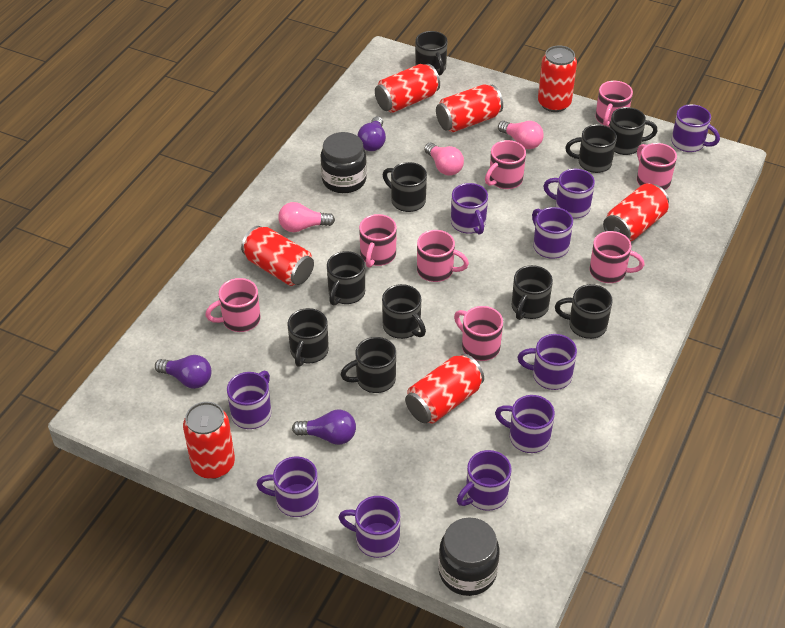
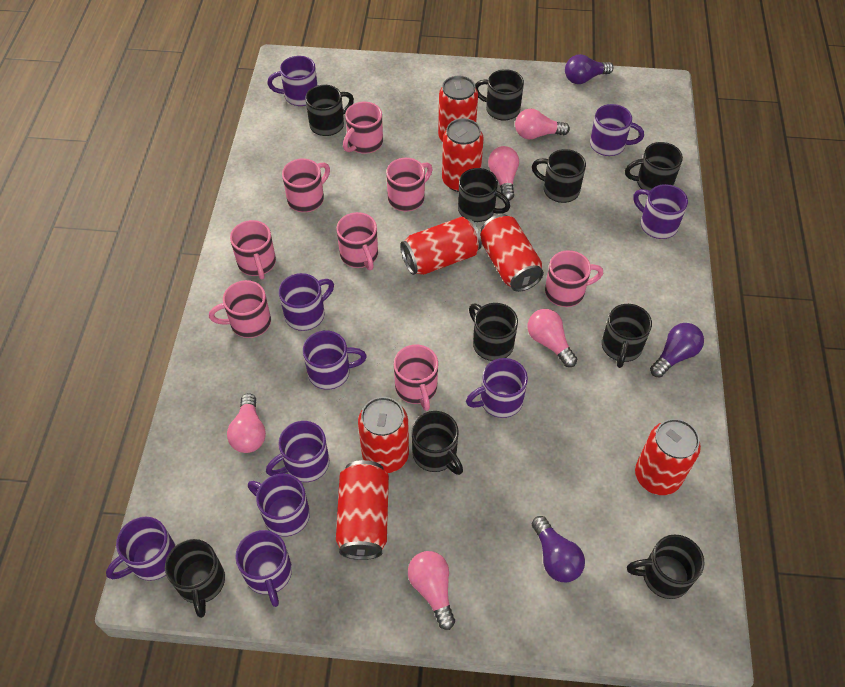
black jar: [321,132,367,193] [438,518,500,596] = 2 -> none = 0
pink light bulb: [278,202,335,232] [424,143,464,176] [498,121,544,149] = 3 -> [227,393,266,453] [408,551,455,630] [488,146,519,201] [515,109,570,139] [528,309,577,367] = 5

